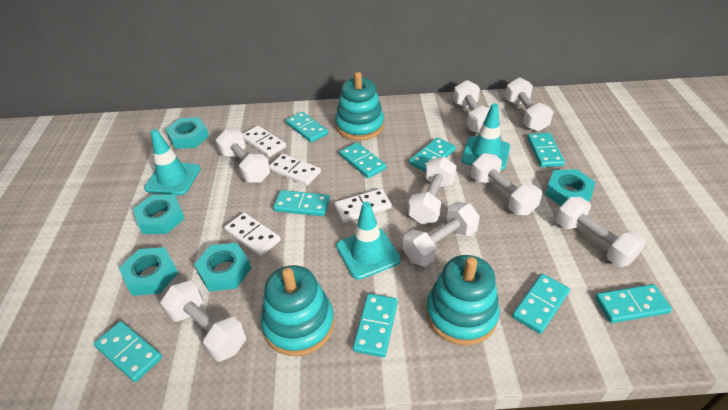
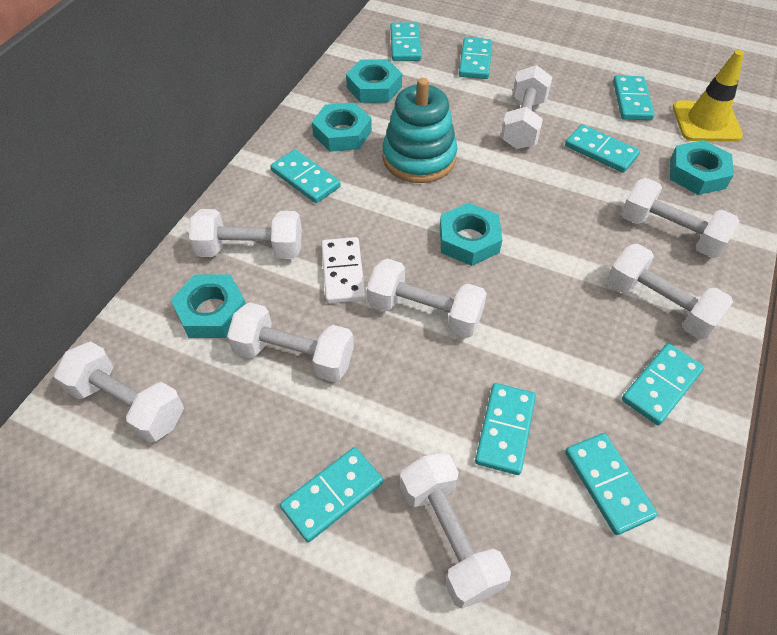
turquoise stacking toy: [261,265,335,356] [335,72,384,140] [426,255,500,346] = 3 -> [383,78,457,183] = 1
turquoise traffic cone: [144,129,201,195] [336,201,401,280] [462,103,510,171] = 3 -> none = 0
white domino: [224,212,281,256] [243,126,286,157] [269,154,321,186] [334,188,392,223] = 4 -> [321,237,366,304] = 1
yellow traffic cone: none = 0 -> [673,50,744,142] = 1

